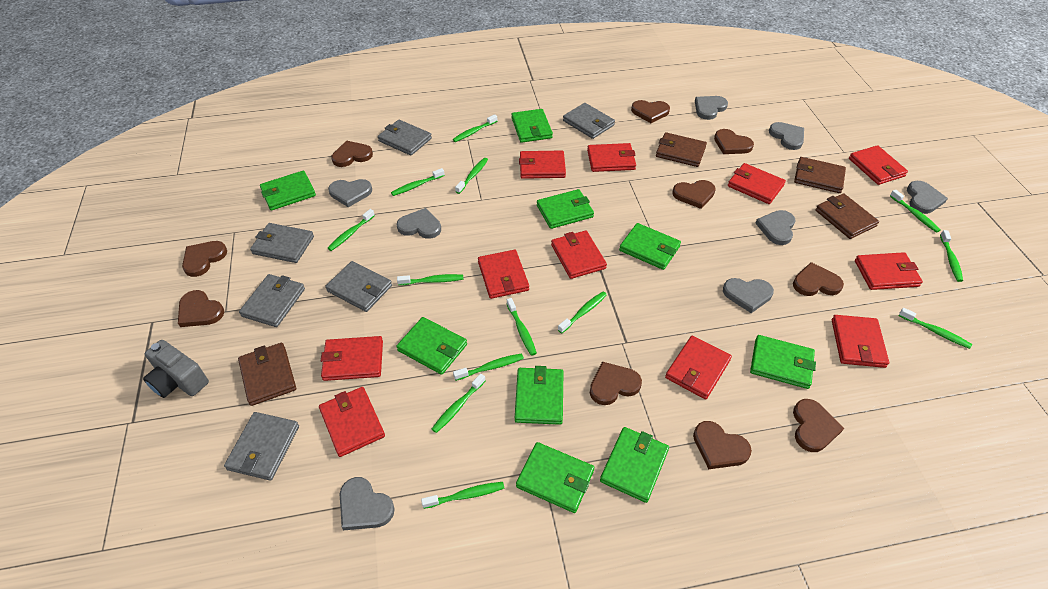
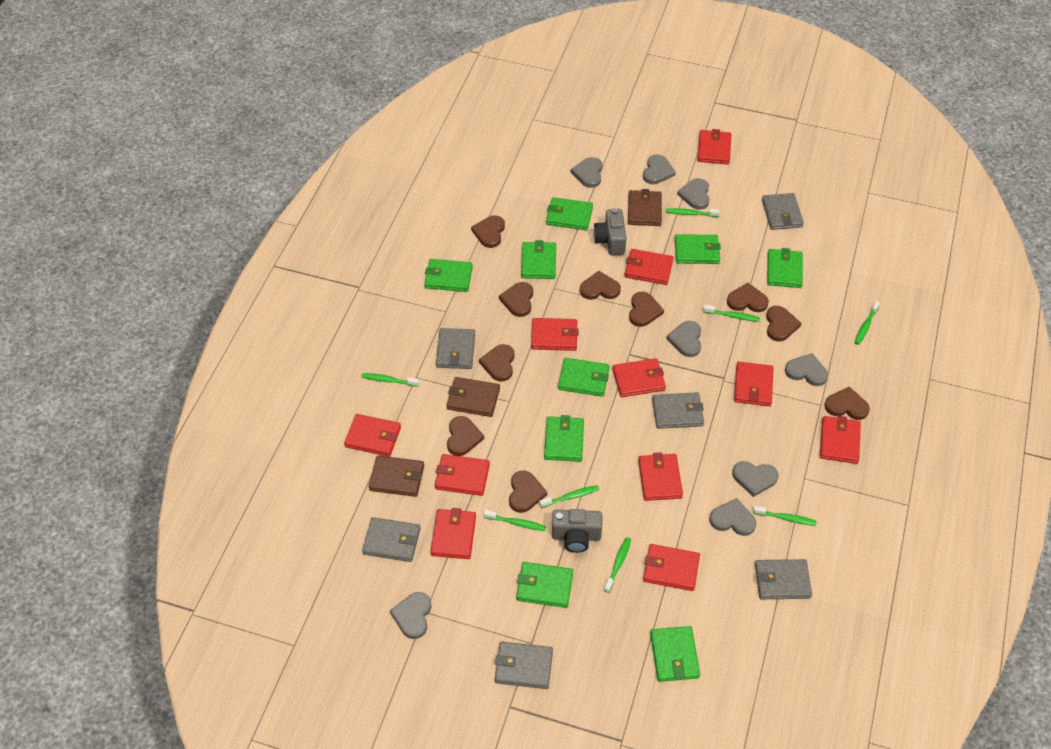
brown wallet: [238,343,296,406] [656,132,707,167] [794,157,846,193] [815,193,879,239] = 4 -> [369,455,424,497] [446,377,500,417] [628,189,662,226] = 3
green toothbrush: [328,209,375,251] [391,168,445,196] [397,274,463,285] [421,482,504,509] [432,374,485,433] [453,114,497,142] [453,353,524,381] [455,158,488,194] [507,298,537,356] [558,291,607,333] [890,190,940,233] [899,308,972,349] [940,230,963,282] = 13 -> [361,373,419,387] [484,510,546,531] [539,485,599,508] [604,537,631,593] [666,208,720,217] [703,305,760,322] [753,506,817,526] [854,301,880,345] = 8
grey camera: [143,340,209,398] = 1 -> [552,509,602,553] [594,208,627,255] = 2

